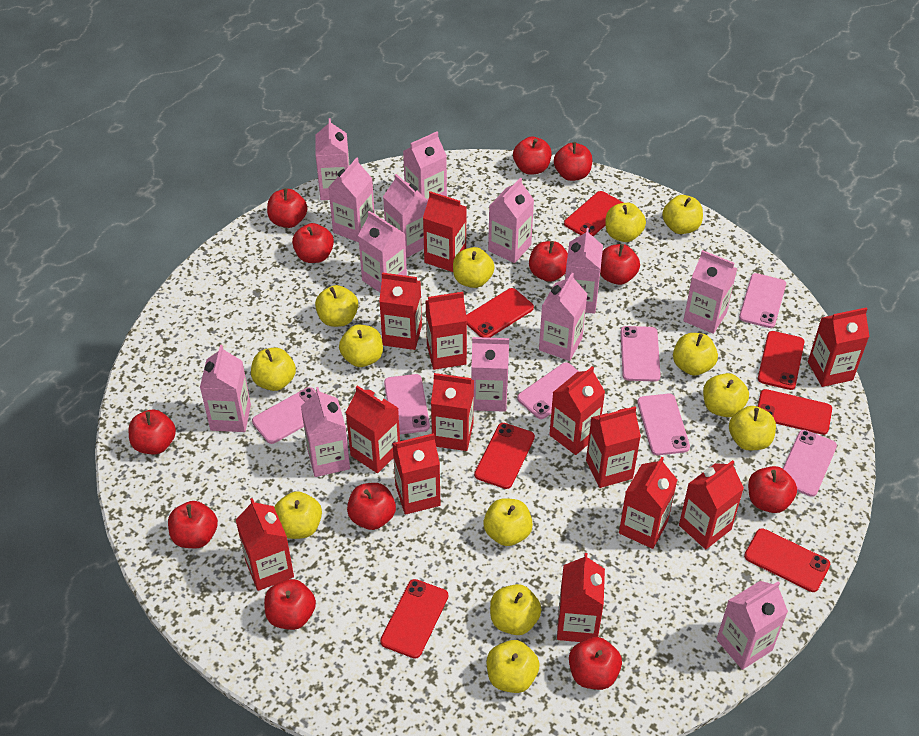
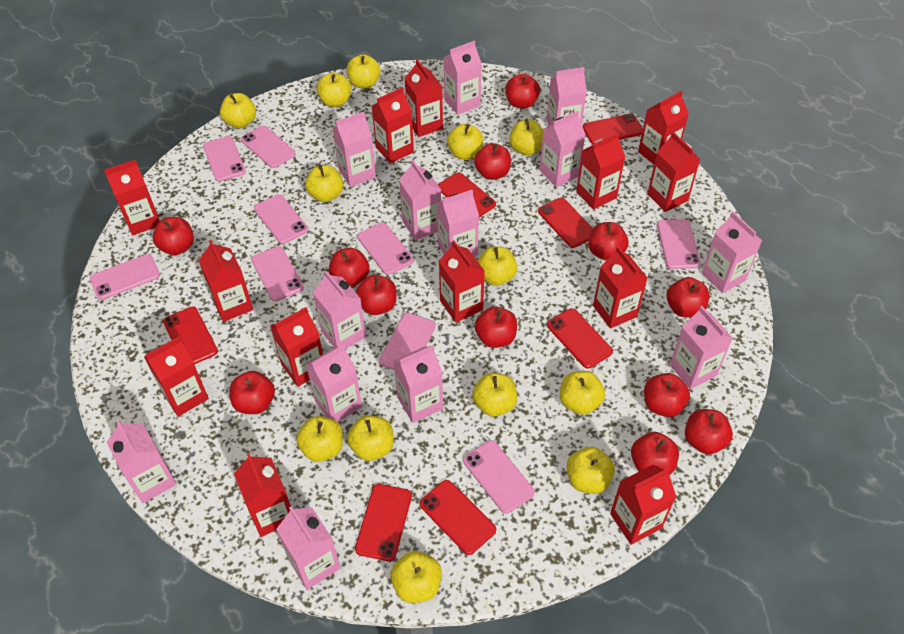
pink phone: [252,387,316,444] [384,374,430,434] [517,362,579,419] [621,326,661,382] [637,394,690,455] [739,273,786,328] [783,430,837,497] = 7 -> [90,254,160,300] [203,136,246,182] [241,125,296,168] [251,246,304,301] [254,194,308,244] [357,223,414,275] [379,313,436,370] [463,440,535,514] [657,219,700,269] = 9

